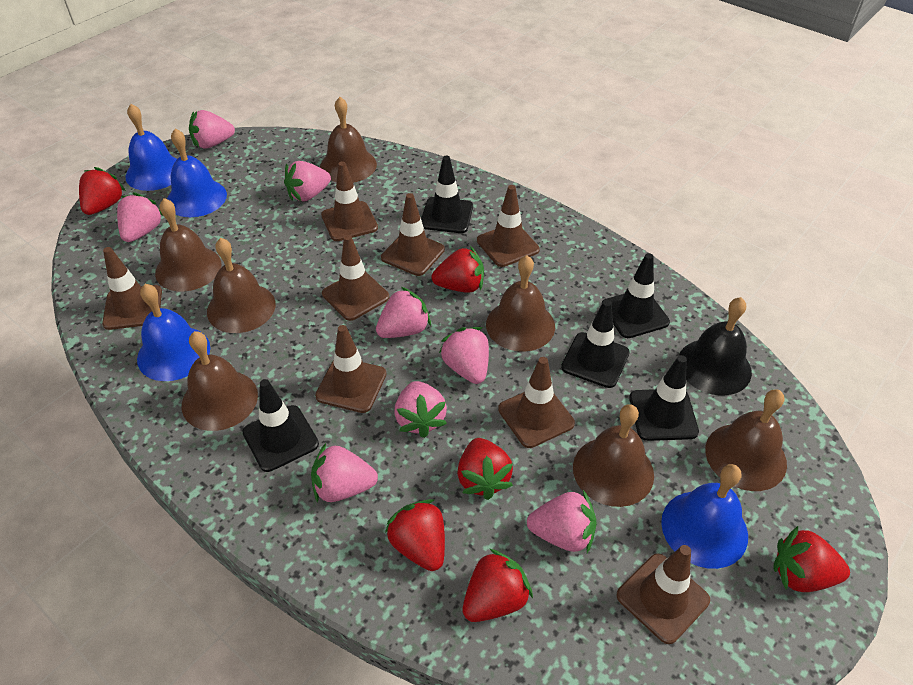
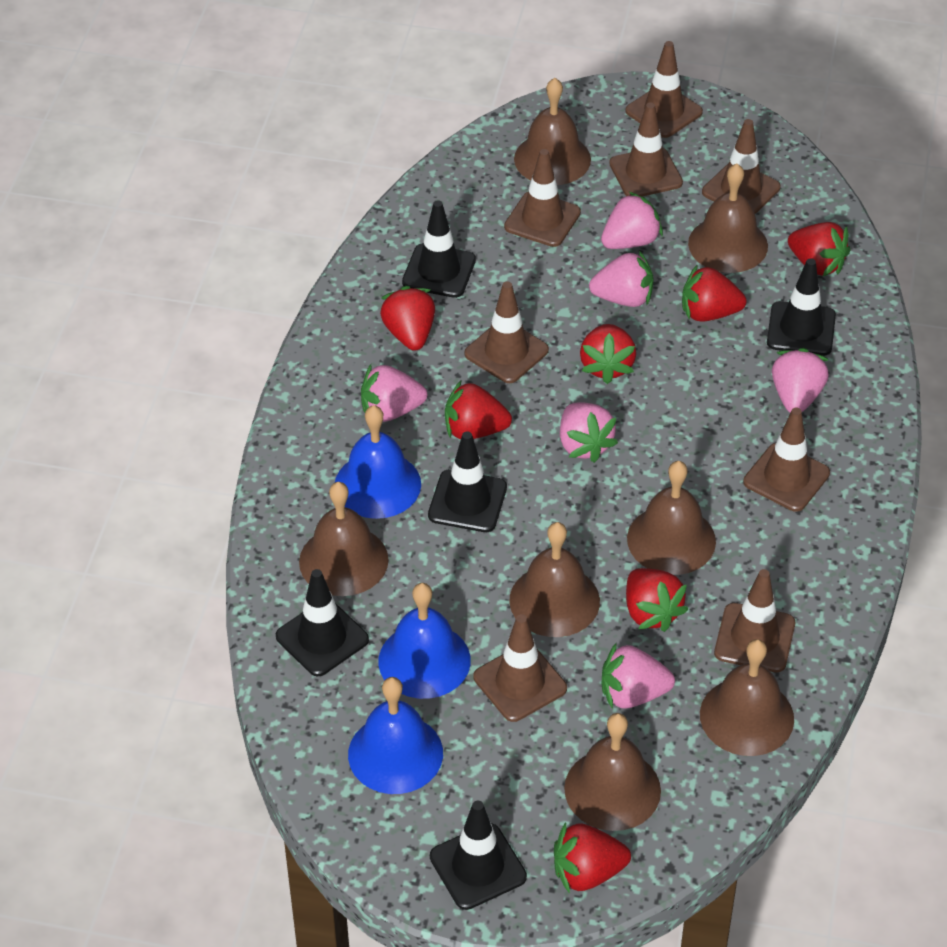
black bell: [679,297,752,395] = 1 -> none = 0
blue bell: [125,104,177,191] [137,284,210,381] [167,129,227,217] [661,464,748,569] = 4 -> [335,405,421,519] [348,677,443,794] [378,583,471,699] = 3
pink strawberry: [117,193,163,242] [189,110,235,149] [284,161,331,202] [311,443,378,502] [376,287,431,338] [394,381,447,438] [439,327,489,384] [527,490,597,553] = 8 -> [361,364,427,422] [560,402,618,463] [589,251,654,307] [601,192,663,249] [602,643,675,709] [772,348,829,413] = 6
red strawberry: [79,167,126,215] [385,499,445,571] [432,246,484,293] [457,438,513,500] [462,549,533,622] [773,526,850,592] = 6 -> [380,286,435,351] [445,380,512,439] [554,822,631,894] [580,324,636,384] [626,568,689,632] [682,264,747,322] [788,222,850,276] = 7

